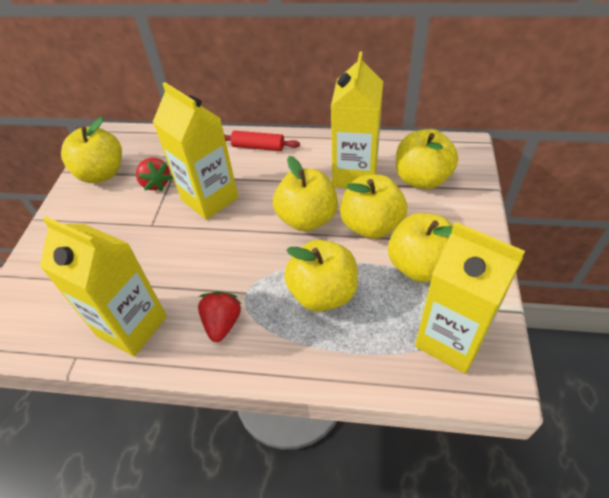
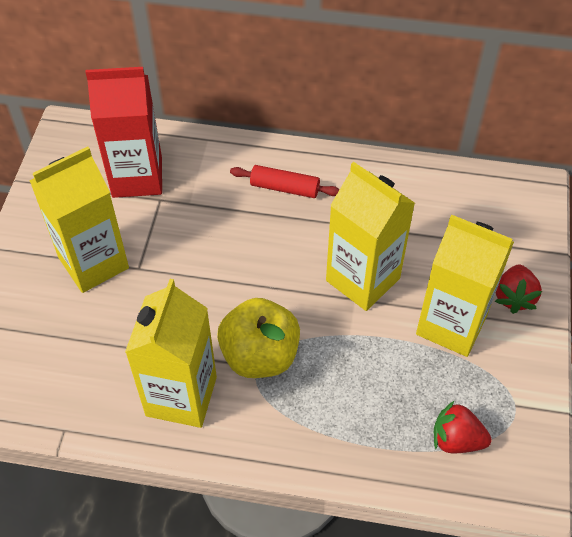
red carton: none = 0 -> [85,67,162,198] = 1
yellow apple: [61,117,122,183] [273,156,338,232] [284,240,358,312] [340,175,407,239] [388,213,453,282] [396,129,458,190] = 6 -> [217,298,300,378] = 1

